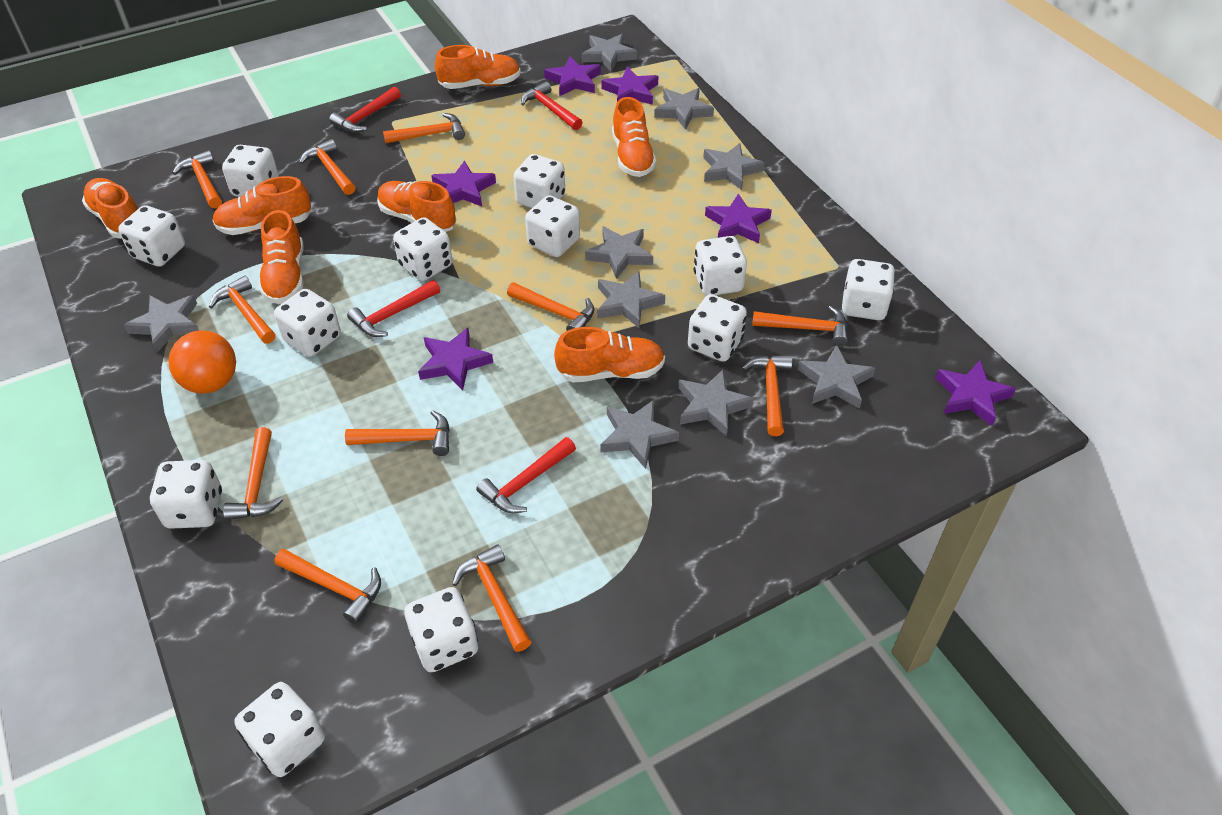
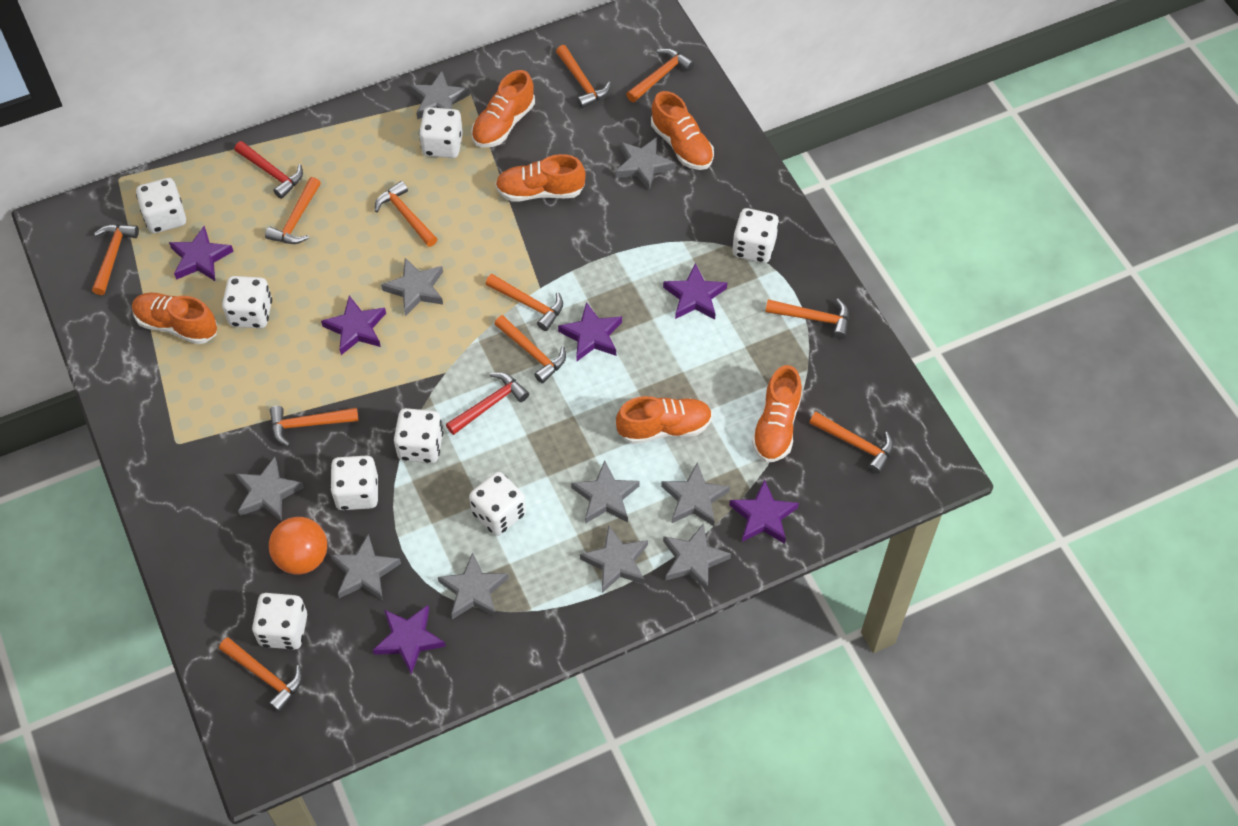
grey star: [124,295,199,352] [581,34,637,72] [585,226,653,279] [597,271,665,328] [601,400,679,469] [654,88,714,130] [678,370,754,436] [703,143,764,190] [797,345,875,409] = 9 -> [236,457,304,521] [330,534,401,600] [381,258,443,316] [410,71,470,120] [438,552,509,619] [571,461,640,524] [580,525,648,593] [615,137,676,191] [661,462,730,526] [663,523,731,591] = 10
orange shoe: [82,178,138,239] [212,176,312,235] [259,210,304,304] [377,181,456,232] [435,45,521,89] [554,327,665,383] [612,97,656,177] = 7 -> [132,293,217,344] [471,70,535,148] [495,154,586,201] [616,396,712,444] [651,91,714,170] [752,365,802,462] = 6
red hammer: [329,87,401,133] [347,280,440,337] [476,437,576,513] [521,81,583,130] = 4 -> [235,141,303,199] [446,372,529,435] = 2
white dice: [118,205,185,267] [150,460,222,529] [222,145,279,197] [235,682,325,777] [274,289,341,357] [393,217,452,281] [404,587,478,672] [513,154,565,208] [525,195,580,257] [688,294,747,362] [694,236,747,296] [842,259,895,320] = 12 -> [136,178,186,233] [222,276,272,328] [252,593,307,650] [330,456,378,510] [394,408,443,463] [419,107,463,158] [469,472,526,536] [732,208,779,263] = 8

